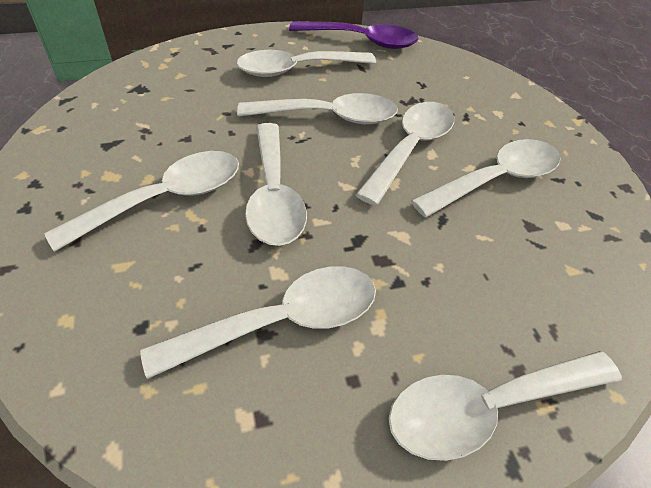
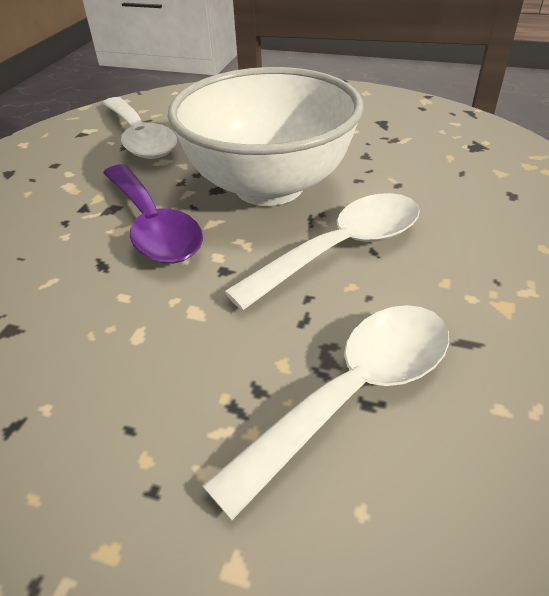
white bowl: none = 0 -> [168,67,364,206] = 1
white spoon: [44,151,239,252] [140,266,376,379] [236,50,376,77] [237,93,398,124] [245,123,307,246] [355,102,454,206] [388,351,622,461] [411,139,561,217] = 8 -> [102,97,177,159] [203,305,449,520] [224,193,420,310] = 3

